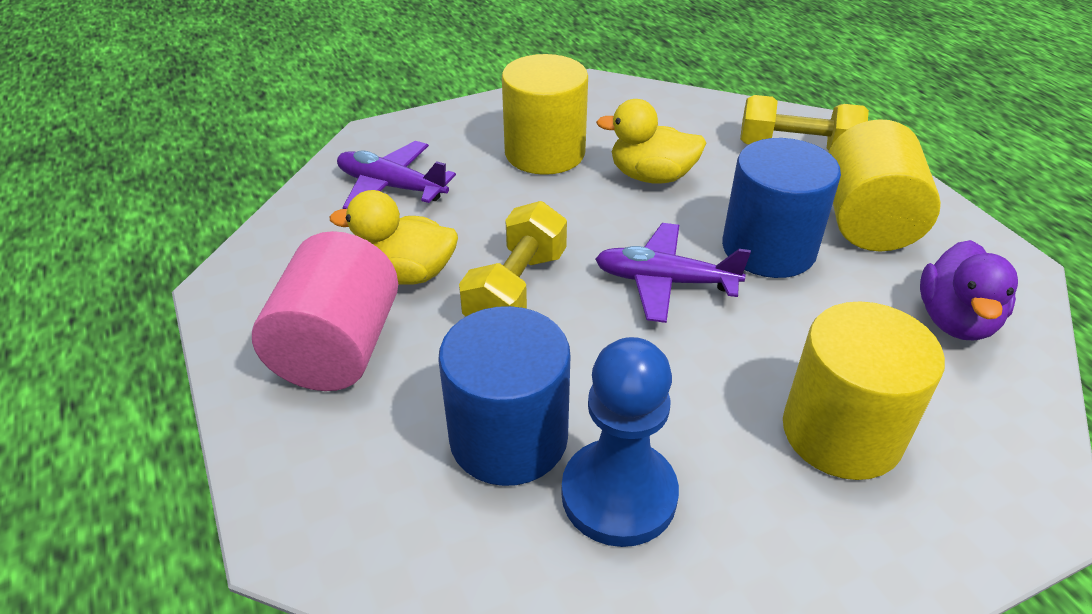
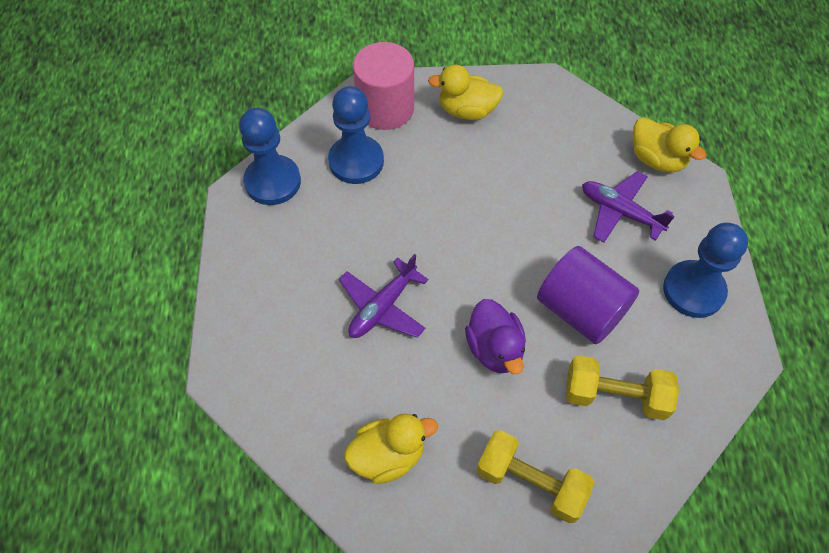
blue cylinder: [438,306,571,486] [722,138,841,278] = 2 -> none = 0
blue pawn: [561,337,679,547] = 1 -> [239,108,301,205] [328,86,384,184] [663,223,748,318] = 3
purple cylinder: none = 0 -> [537,246,639,345] = 1
yellow cylinder: [502,54,588,175] [783,301,945,480] [828,119,941,252] = 3 -> none = 0
yellow duck: [330,190,458,285] [596,99,706,184] = 2 -> [344,414,438,484] [428,65,504,120] [633,117,706,172] = 3

